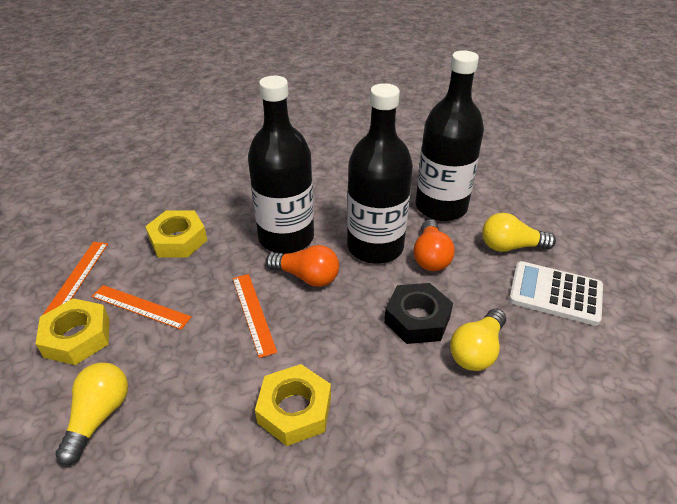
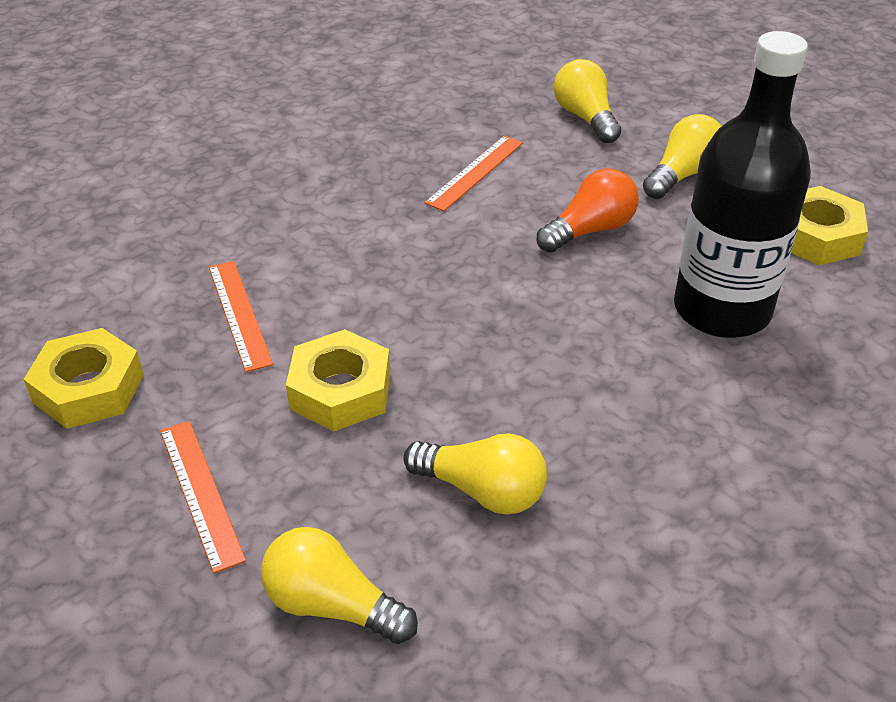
black bottle: [248,76,314,254] [347,83,413,264] [416,50,484,221] = 3 -> [674,31,811,338] = 1
black nut: [384,283,453,344] = 1 -> none = 0
orange light bulb: [266,245,339,287] [413,219,455,271] = 2 -> [537,168,639,253] = 1
white calculator: [509,261,603,326] = 1 -> none = 0
yellow light bulb: [55,363,128,465] [450,309,506,371] [482,213,556,252] = 3 -> [261,527,418,644] [403,433,547,515] [554,59,621,143] [643,114,721,199] = 4

